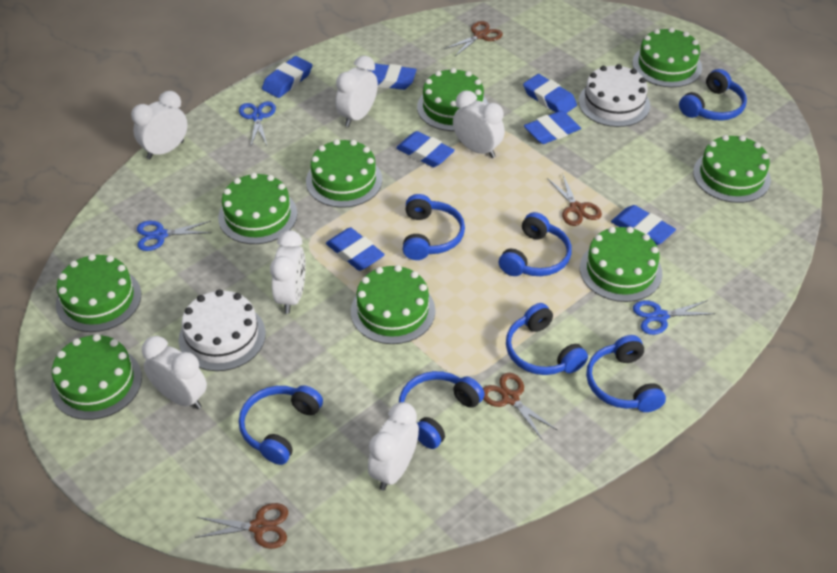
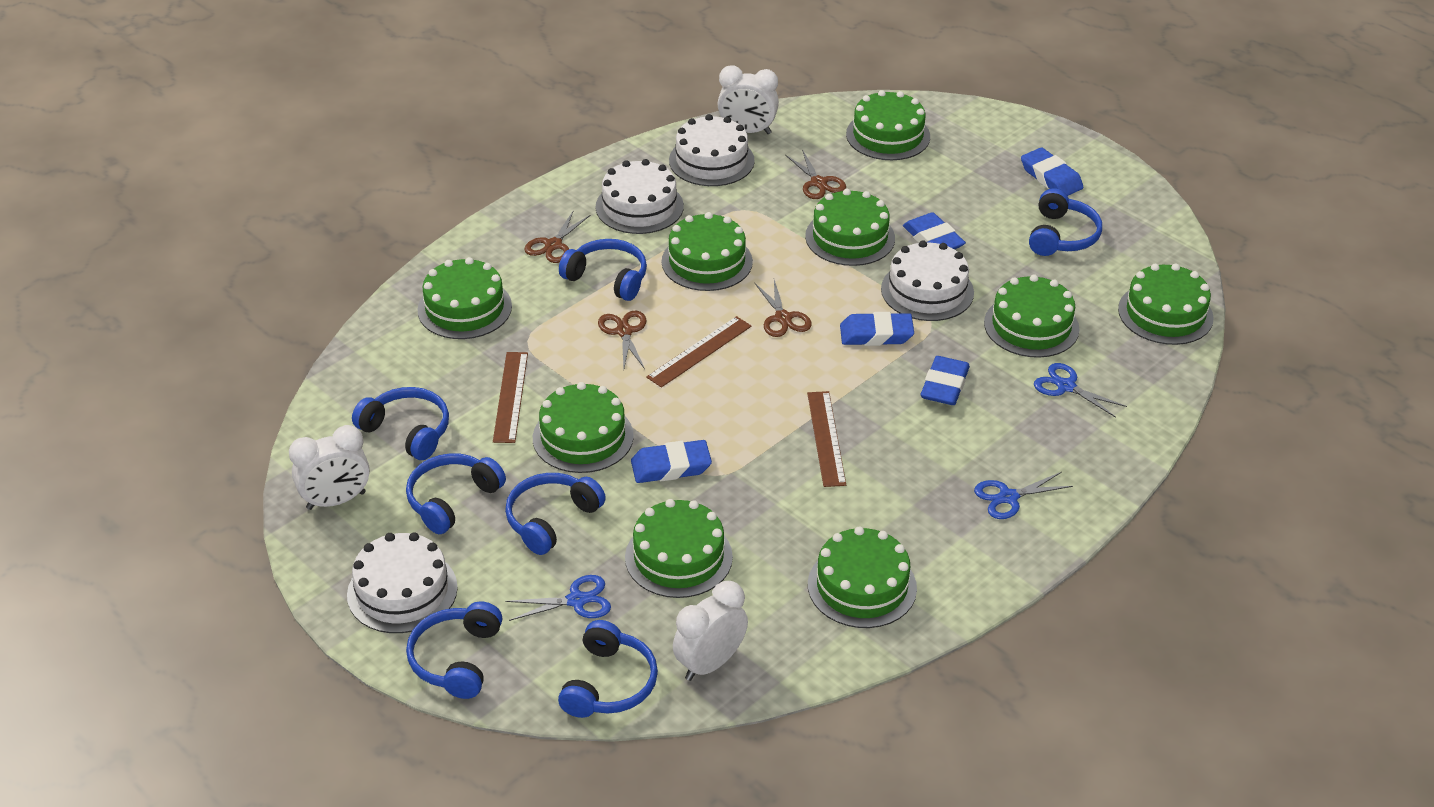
blue eraser: [262,56,312,98] [326,227,385,271] [366,63,417,90] [396,131,455,167] [523,74,577,113] [524,111,581,144] [611,205,676,245] = 7 -> [631,440,712,483] [840,312,914,346] [903,212,966,249] [921,356,970,405] [1021,148,1083,196] = 5
brown ruler: none = 0 -> [493,352,528,443] [646,316,752,388] [807,391,846,487] = 3
white cake: [179,289,266,371] [578,64,650,127] = 2 -> [347,532,458,633] [596,159,684,234] [669,114,755,186] [881,240,974,321] = 4
white clock: [131,91,188,159] [142,336,207,409] [270,230,306,314] [335,56,378,127] [368,402,419,491] [453,90,505,158] = 6 -> [289,425,370,510] [673,581,748,681] [718,65,779,134] = 3

